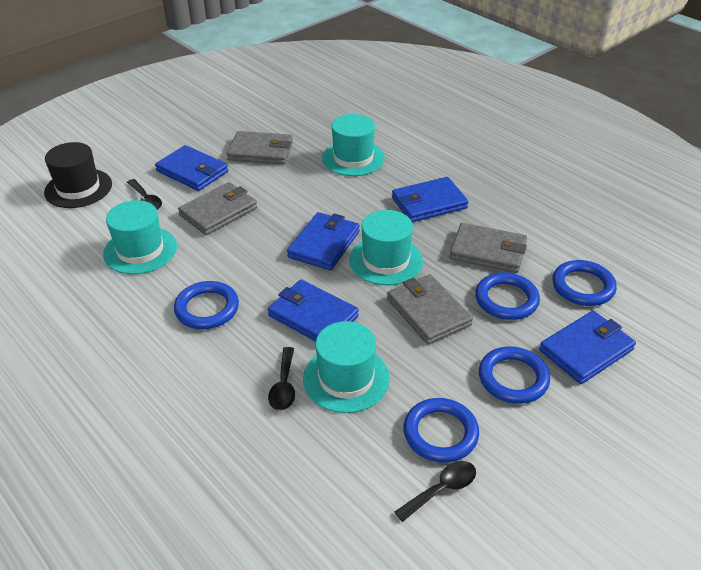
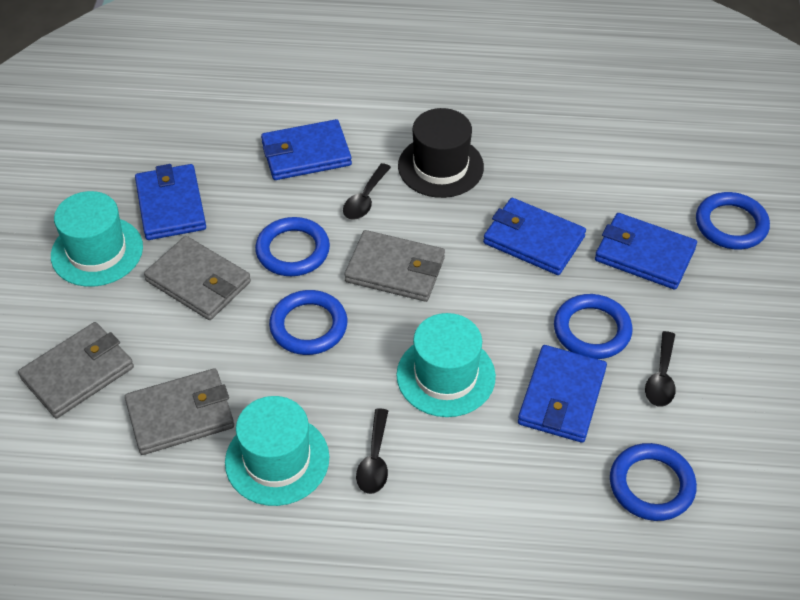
turquoise hat: [103,200,177,274] [303,321,390,413] [322,114,385,176] [349,210,423,285] = 4 -> [51,191,143,287] [225,396,329,506] [396,313,496,417] = 3

